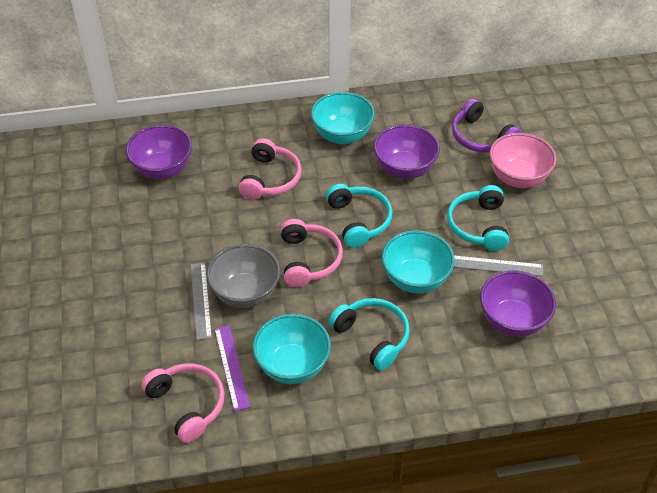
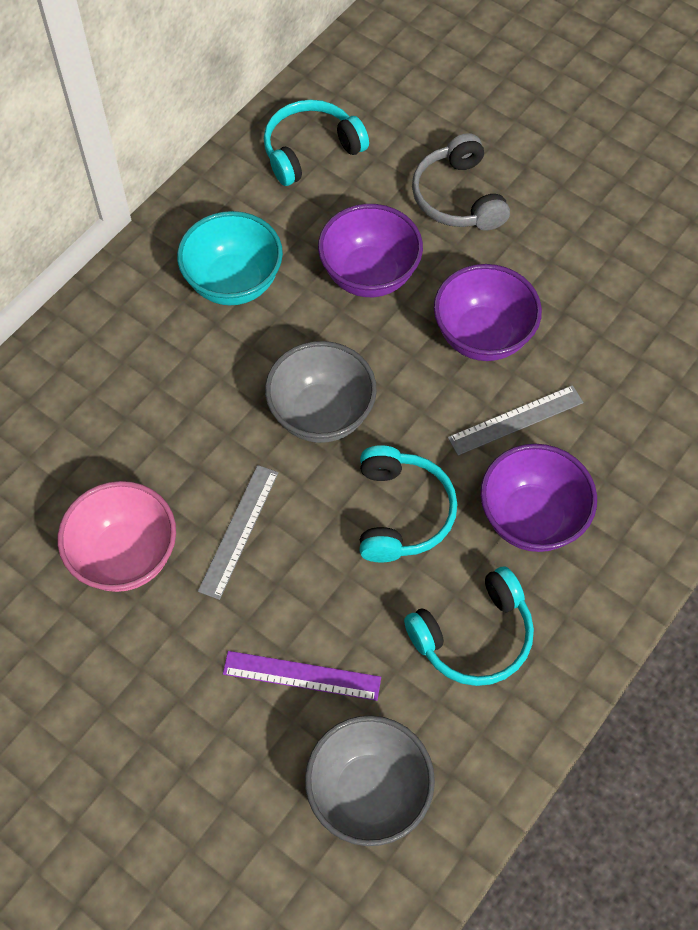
grey bowl: [206,244,280,308] = 1 -> [265,341,377,443] [305,715,435,846] = 2
grey headphones: none = 0 -> [412,133,510,231] = 1
pink headphones: [141,363,225,443] [239,138,302,200] [281,219,343,287] = 3 -> none = 0
purple headphones: [452,99,521,152] = 1 -> none = 0
turquoise bowl: [253,314,331,384] [311,92,375,144] [382,230,455,294] = 3 -> [177,211,283,305] = 1

